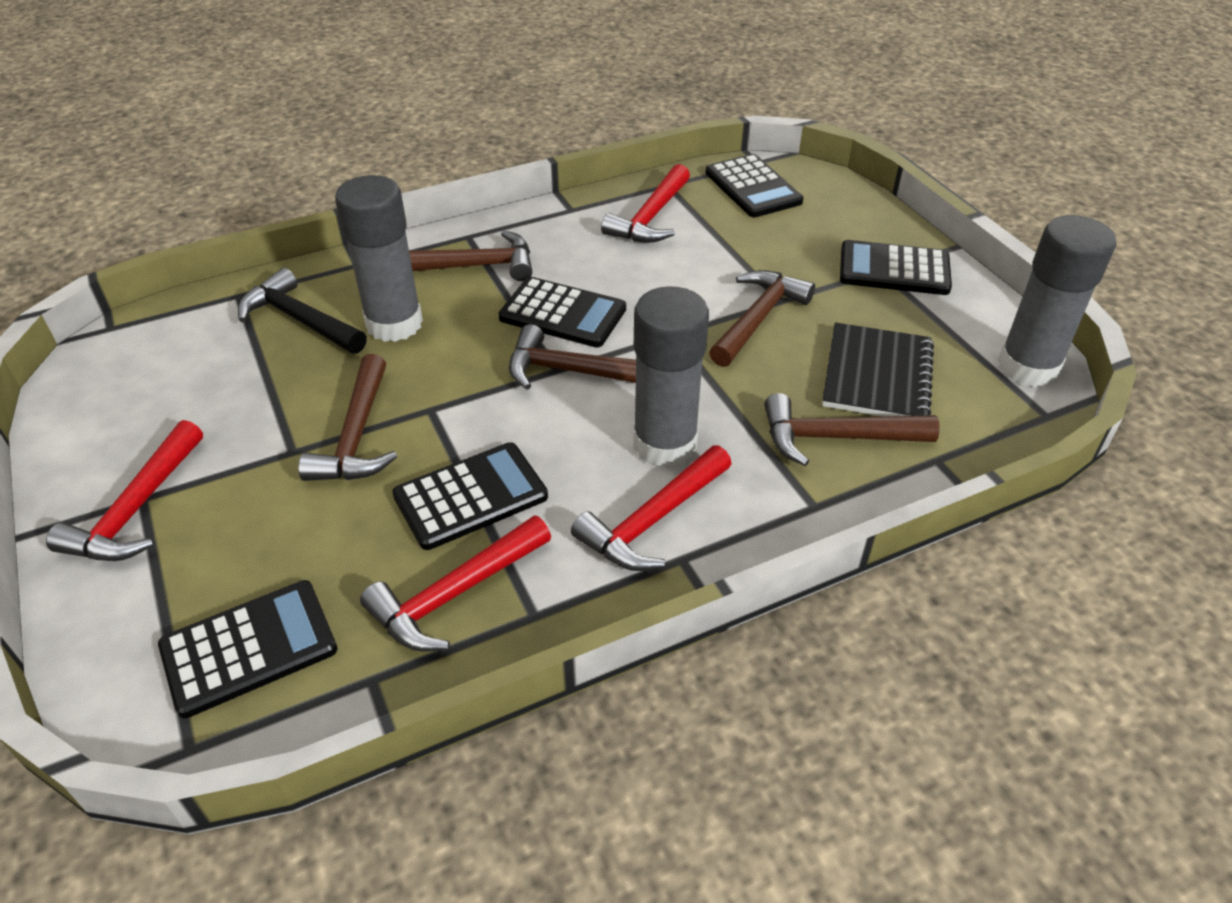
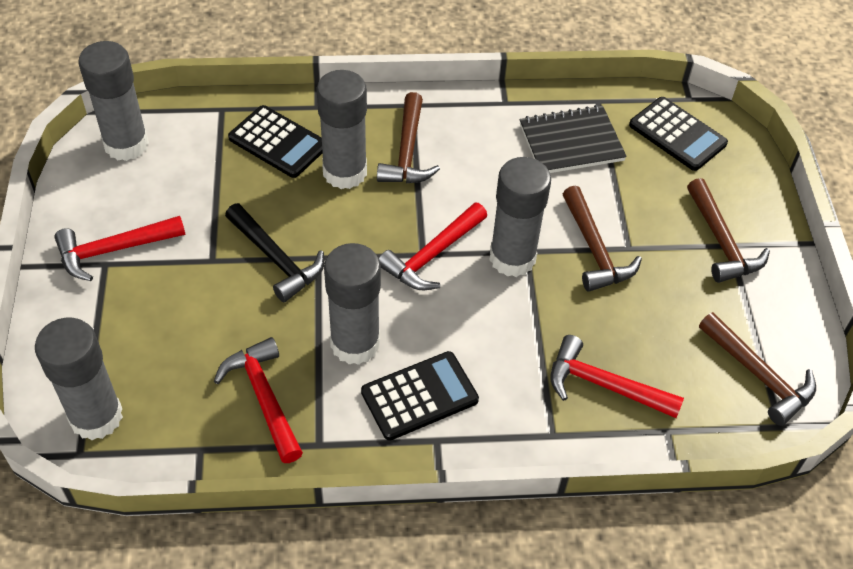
black calculator: [158,580,337,718] [392,442,548,550] [499,277,626,347] [705,154,804,218] [840,240,952,295] = 5 -> [228,105,323,178] [361,351,479,441] [629,97,728,171] = 3
brown hammer: [298,354,397,481] [409,230,532,281] [509,324,636,390] [709,270,815,367] [764,393,940,466] = 5 -> [377,92,440,183] [563,185,642,292] [687,178,770,283] [699,312,816,426] = 4
grey glue stick: [335,175,423,342] [633,286,709,467] [998,215,1116,387] = 3 -> [35,318,123,440] [78,41,149,161] [316,70,367,189] [324,243,381,365] [490,157,551,277] = 5

